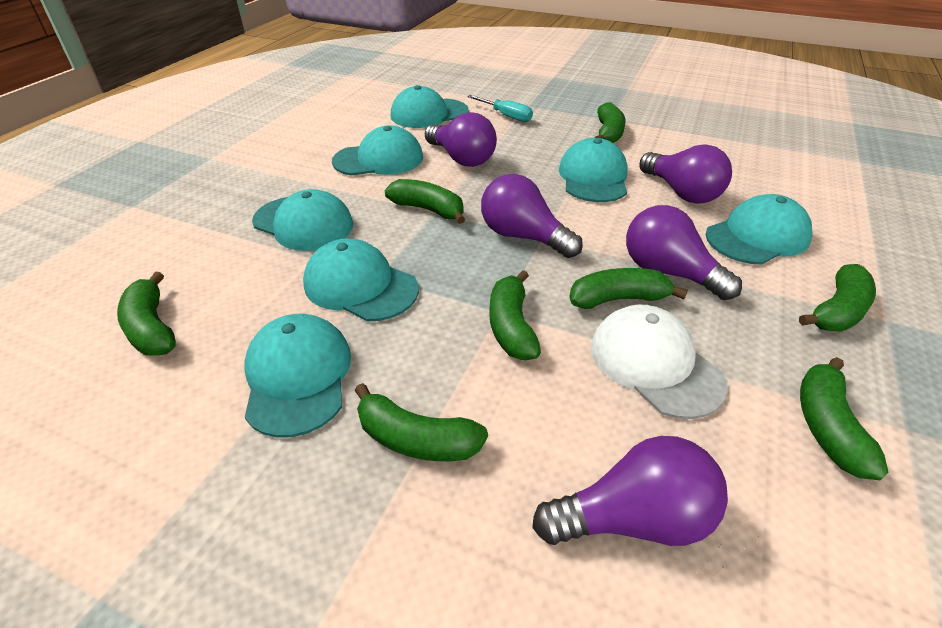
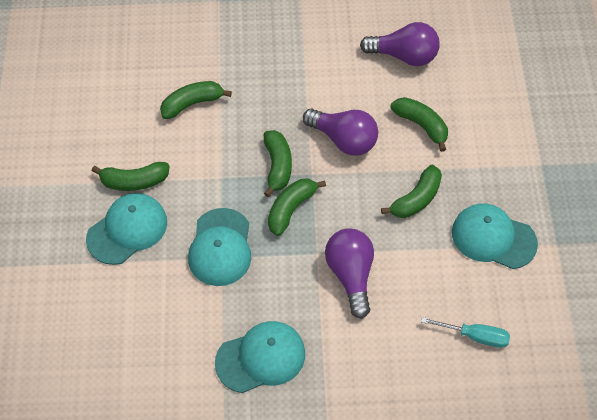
green banana: [117,272,176,356] [355,383,488,461] [385,179,465,224] [489,270,541,360] [570,268,688,309] [595,102,626,143] [799,264,876,332] [800,357,889,480] = 8 -> [92,162,170,191] [160,81,232,119] [264,130,292,197] [268,179,326,236] [381,165,442,218] [391,97,448,152] = 6
purple light bulb: [425,112,497,167] [481,174,583,258] [532,436,728,546] [626,205,742,300] [639,144,732,204] = 5 -> [303,108,378,156] [325,228,374,319] [360,22,440,66] = 3
turquoise cap: [245,314,351,438] [252,189,353,251] [303,238,419,321] [332,126,423,176] [390,85,469,128] [559,138,628,202] [706,194,813,265] = 7 -> [86,193,167,265] [188,208,251,286] [215,321,305,393] [452,203,538,269] = 4
white cap: [591,304,728,419] = 1 -> none = 0

